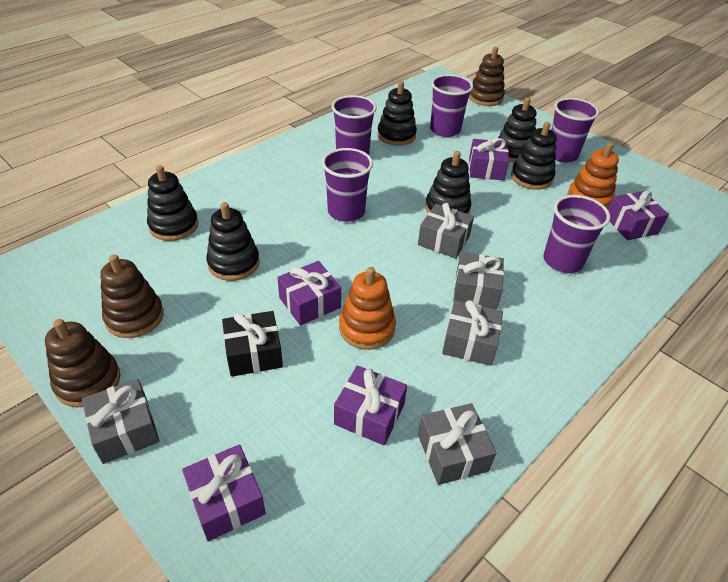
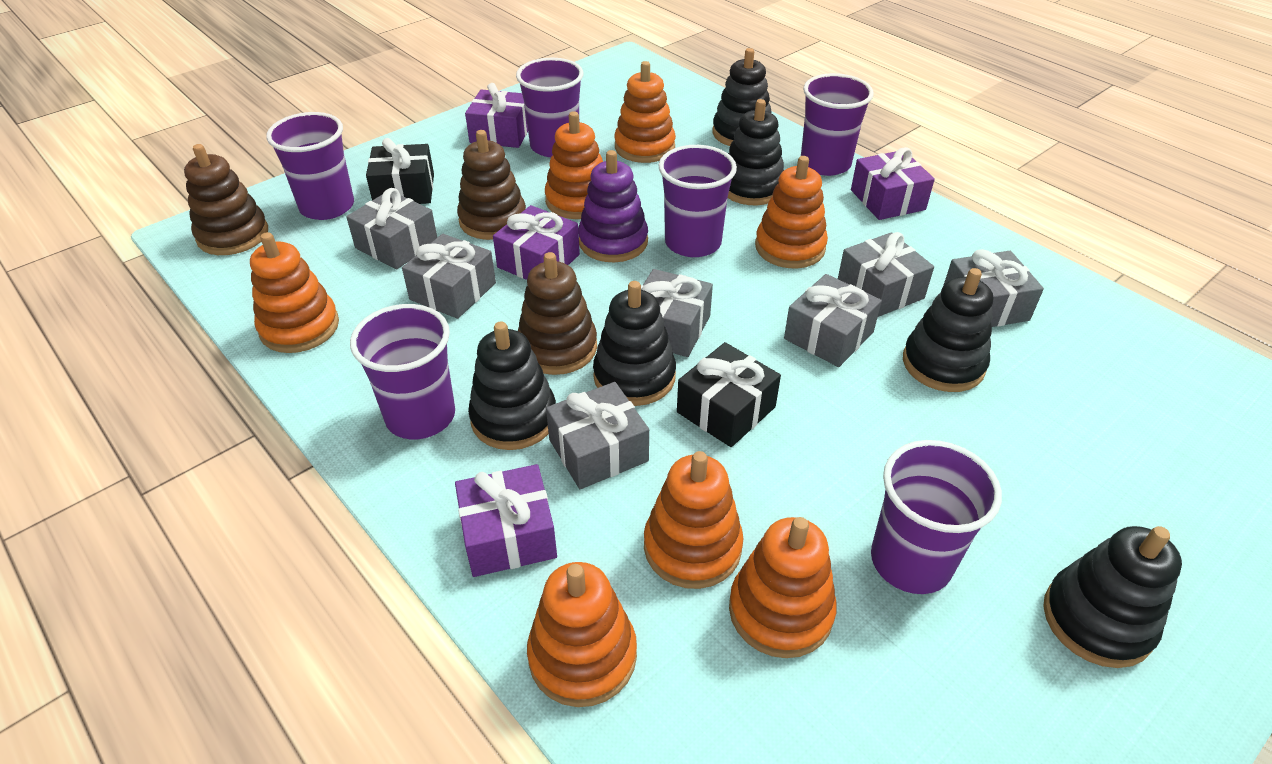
black gift: [222,311,283,377] = 1 -> [366,138,434,204] [677,342,781,447] = 2
grey gift: [82,379,160,464] [418,203,474,259] [418,403,496,485] [442,300,503,366] [453,252,504,310] = 5 -> [346,188,437,269] [402,234,496,319] [546,382,649,489] [641,269,713,357] [784,274,882,367] [838,232,934,317] [943,249,1044,327] = 7
orange stacking toy: [339,267,396,350] [567,143,619,209] = 2 -> [250,232,339,353] [527,562,637,707] [545,111,603,219] [614,61,676,163] [644,451,743,589] [729,517,837,658] [755,156,828,268] = 7
purple cup: [322,148,373,222] [332,95,377,155] [430,74,473,137] [543,195,610,273] [551,98,599,163] = 5 -> [266,112,354,220] [350,304,455,439] [516,58,583,157] [658,145,737,257] [801,73,874,176] [871,440,1002,594] = 6
purple gift: [182,444,266,542] [277,261,341,326] [334,366,407,445] [469,138,509,180] [608,191,669,240] = 5 -> [455,464,557,577] [465,83,528,148] [493,205,580,280] [851,147,935,220] = 4
purple stacking toy: none = 0 -> [578,150,648,262] = 1

